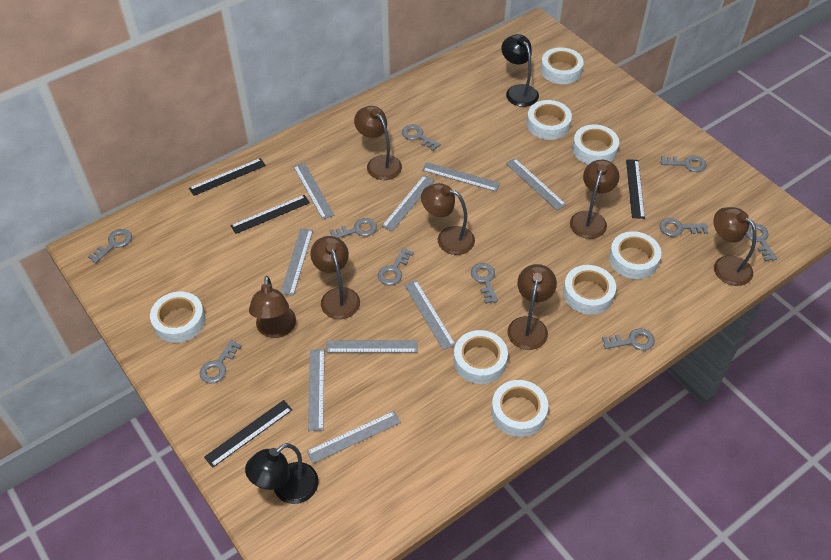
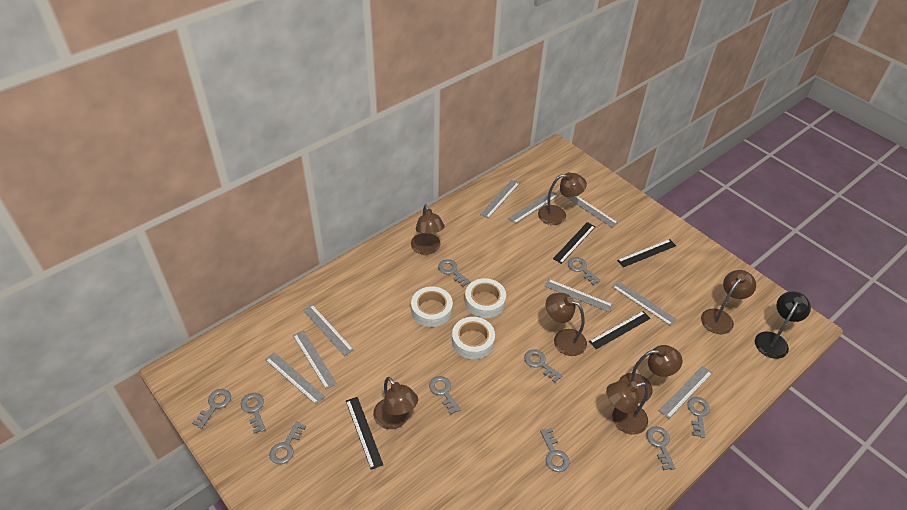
black lamp: [245,443,318,504] [501,34,539,107] = 2 -> [755,291,811,359] = 1
white tape: [150,292,206,343] [454,330,508,384] [491,380,548,437] [527,100,572,140] [541,47,584,84] [563,265,616,315] [572,124,619,164] [609,231,661,279] = 8 -> [411,287,453,327] [452,317,495,359] [465,278,506,318] = 3

